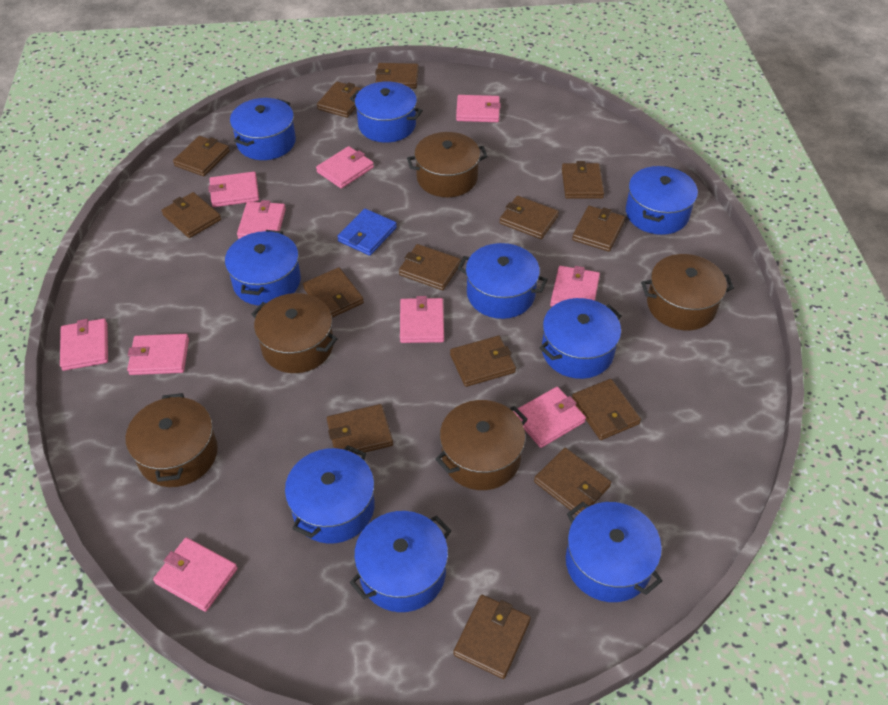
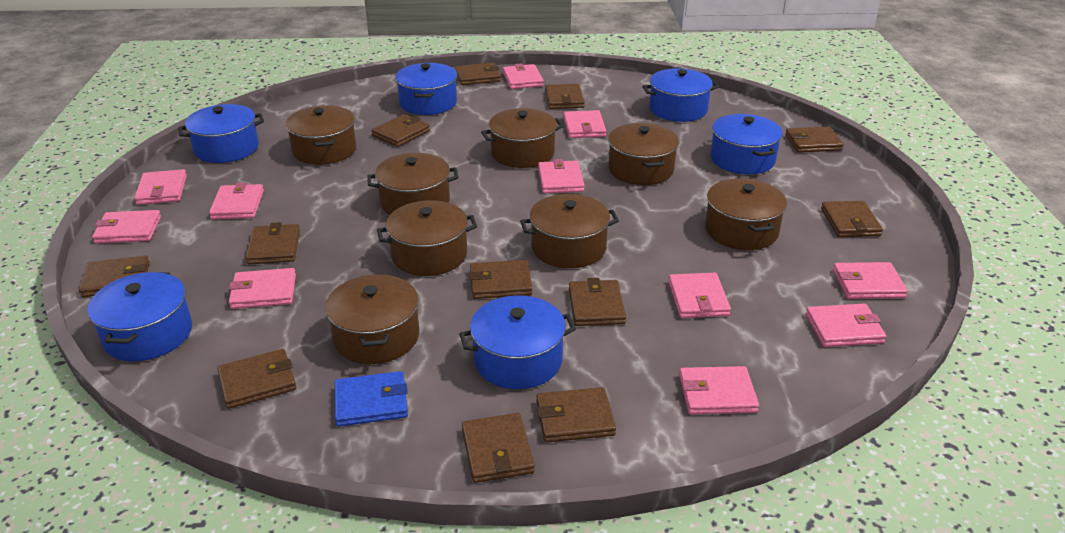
blue pot: [225,230,301,306] [230,98,296,160] [285,445,375,544] [350,81,423,143] [350,511,451,612] [458,243,548,319] [540,298,622,379] [566,502,662,602] [626,166,698,235] = 9 -> [88,272,192,362] [178,104,264,163] [395,63,457,115] [459,295,576,389] [642,68,719,122] [710,114,783,174] = 6
brown pot: [126,393,218,487] [251,293,338,373] [407,132,488,197] [435,400,528,490] [641,254,734,330] = 5 -> [286,105,356,165] [325,274,419,364] [367,153,459,215] [377,200,477,276] [481,108,564,168] [520,194,619,268] [608,123,679,185] [705,178,787,250] = 8
brown wallet: [161,192,221,238] [173,136,230,176] [303,267,364,318] [317,81,362,118] [327,404,393,455] [375,63,419,89] [399,244,461,290] [450,336,516,387] [453,595,531,679] [500,196,559,239] [534,448,611,515] [562,161,604,199] [572,206,625,252] [572,379,641,440] = 14 -> [79,255,150,297] [217,349,297,409] [245,222,300,264] [371,114,430,147] [455,63,501,85] [462,413,535,483] [469,260,533,299] [536,387,616,442] [545,84,585,109] [569,278,626,326] [785,126,844,153] [821,201,883,237] = 12
pink wallet: [60,318,108,371] [127,334,189,375] [153,537,238,612] [208,172,259,207] [237,200,286,239] [316,146,374,189] [400,296,444,343] [456,95,501,122] [513,387,586,448] [550,266,600,307] = 10 -> [92,210,161,244] [134,169,187,205] [209,182,264,219] [229,268,296,309] [503,63,544,89] [538,159,584,194] [563,110,606,138] [668,273,731,318] [679,366,759,414] [806,303,887,347] [833,262,908,299] = 11

